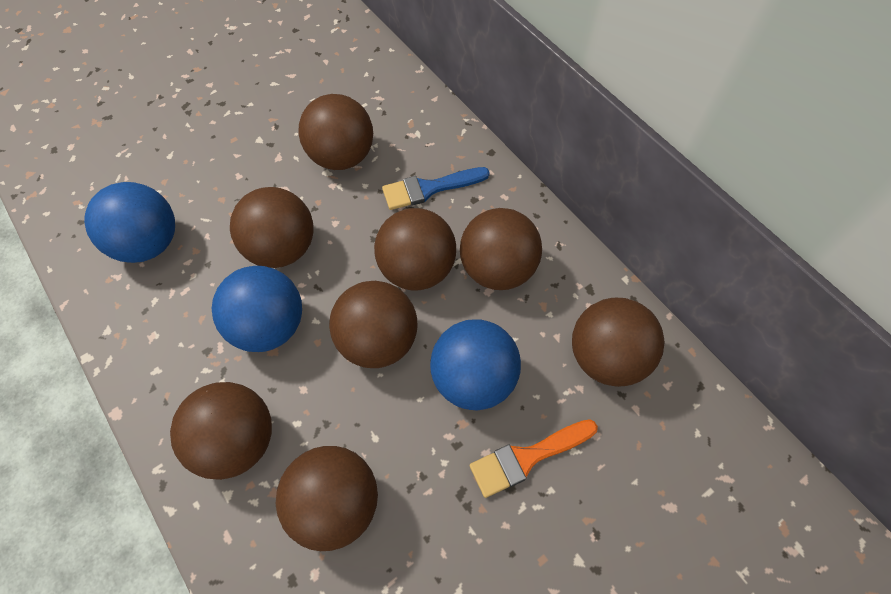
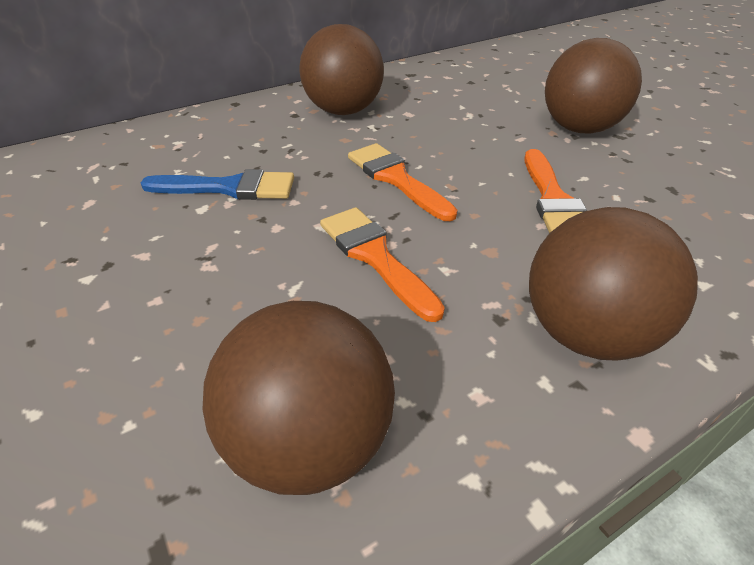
blue ball: [84,182,175,263] [211,266,302,352] [430,319,521,410] = 3 -> none = 0
brown ball: [170,382,272,480] [230,187,314,268] [276,446,378,551] [299,94,373,170] [329,281,418,368] [374,208,456,291] [460,208,542,290] [572,298,665,387] = 8 -> [203,301,395,495] [299,24,384,115] [529,207,698,361] [545,38,642,134] = 4
orange brush: [470,419,598,498] = 1 -> [320,207,445,322] [348,143,457,221] [525,149,587,233] = 3

